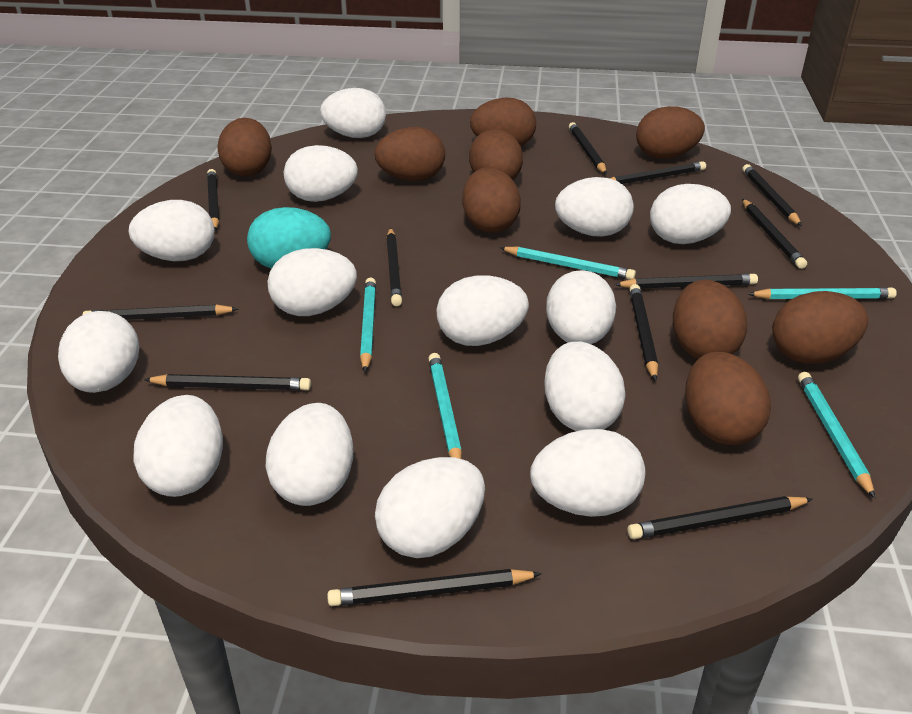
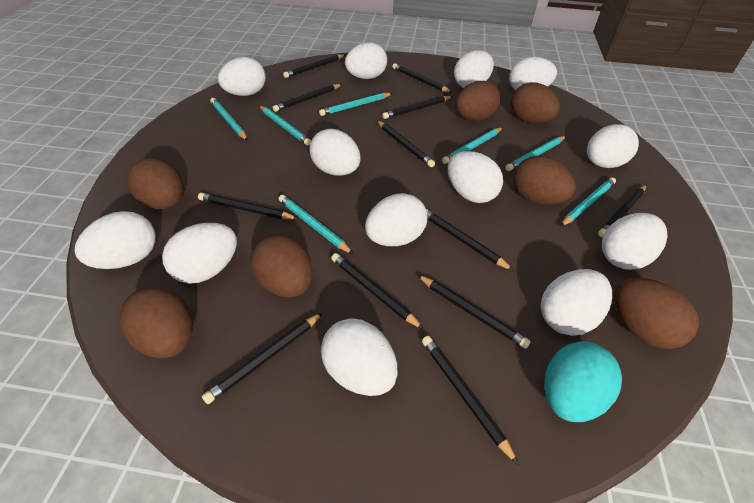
brown egg: [217,118,272,176] [375,127,445,181] [462,168,521,233] [469,129,523,180] [470,98,536,146] [636,106,705,159] [673,280,747,359] [685,352,771,445] [772,291,868,364] = 9 -> [119,286,193,358] [127,158,183,209] [250,234,313,298] [455,81,501,121] [511,82,560,123] [513,156,576,205] [614,278,699,349] = 7
turquoise pencil: [360,277,376,372] [428,353,462,459] [500,247,636,280] [748,287,897,299] [798,372,875,498] = 5 -> [210,98,248,141] [259,105,311,146] [279,195,353,254] [319,93,393,116] [442,127,503,164] [505,136,566,171] [560,177,616,227] = 7
white egg: [58,311,139,393] [128,200,215,261] [133,395,223,497] [266,403,353,506] [267,248,357,316] [284,145,358,202] [320,88,386,138] [375,457,485,558] [436,275,529,346] [530,429,645,517] [544,342,626,431] [546,270,616,344] [555,177,634,237] [650,184,731,244] = 14 -> [74,211,156,269] [162,223,237,284] [218,57,266,96] [309,129,361,176] [321,319,397,396] [345,42,387,79] [365,193,427,246] [448,151,503,203] [454,50,494,88] [509,57,557,90] [541,269,612,336] [587,124,639,168] [602,213,668,270] = 13

